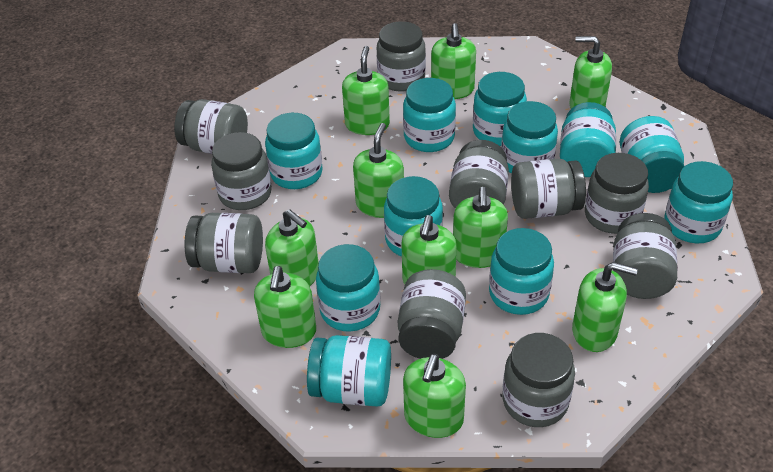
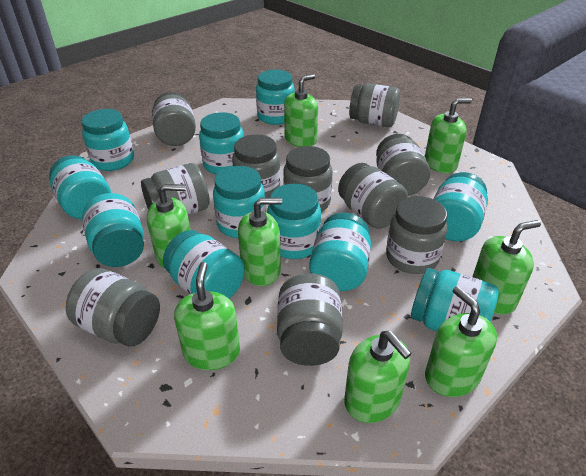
green soap dispenser: [254,266,316,348] [265,209,319,286] [342,46,390,135] [353,123,404,218] [401,215,457,284] [403,354,466,438] [431,23,476,99] [453,187,508,268] [569,36,612,109] [572,262,638,352] = 10 -> [147,184,190,269] [174,262,240,370] [238,198,282,286] [284,74,318,147] [344,331,412,423] [425,98,472,173] [425,286,497,397] [472,220,541,315] = 8

